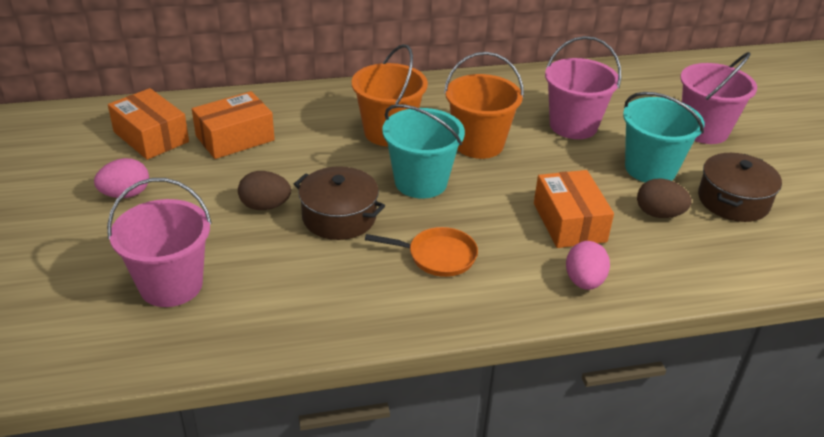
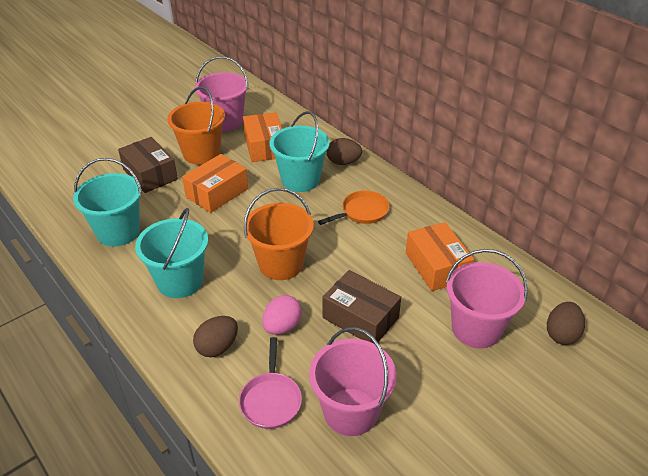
brown box: none = 0 -> [118,137,178,193] [322,270,401,343] = 2
brown egg: [238,171,291,210] [637,178,692,218] = 2 -> [193,316,238,357] [327,138,362,165] [547,302,585,345] = 3
brown pot: [294,166,385,240] [698,153,782,222] = 2 -> none = 0
pink egg: [94,158,149,198] [566,241,610,290] = 2 -> [262,295,302,335] = 1
pink pan: none = 0 -> [239,337,302,429] = 1
turquoise bucket: [382,104,465,199] [623,92,704,182] = 2 -> [73,158,142,247] [135,208,208,298] [269,111,330,192] = 3

